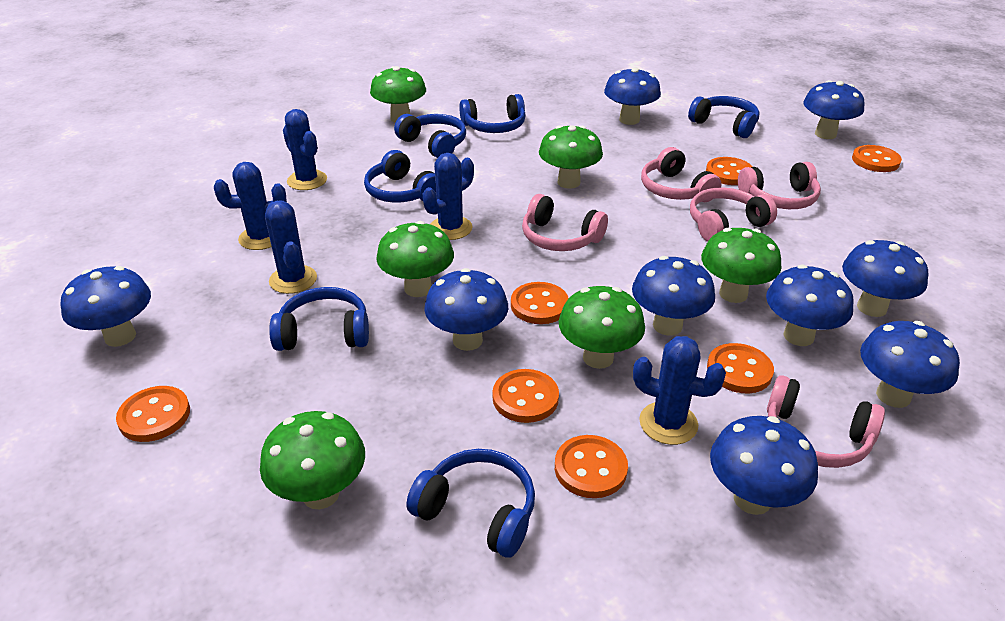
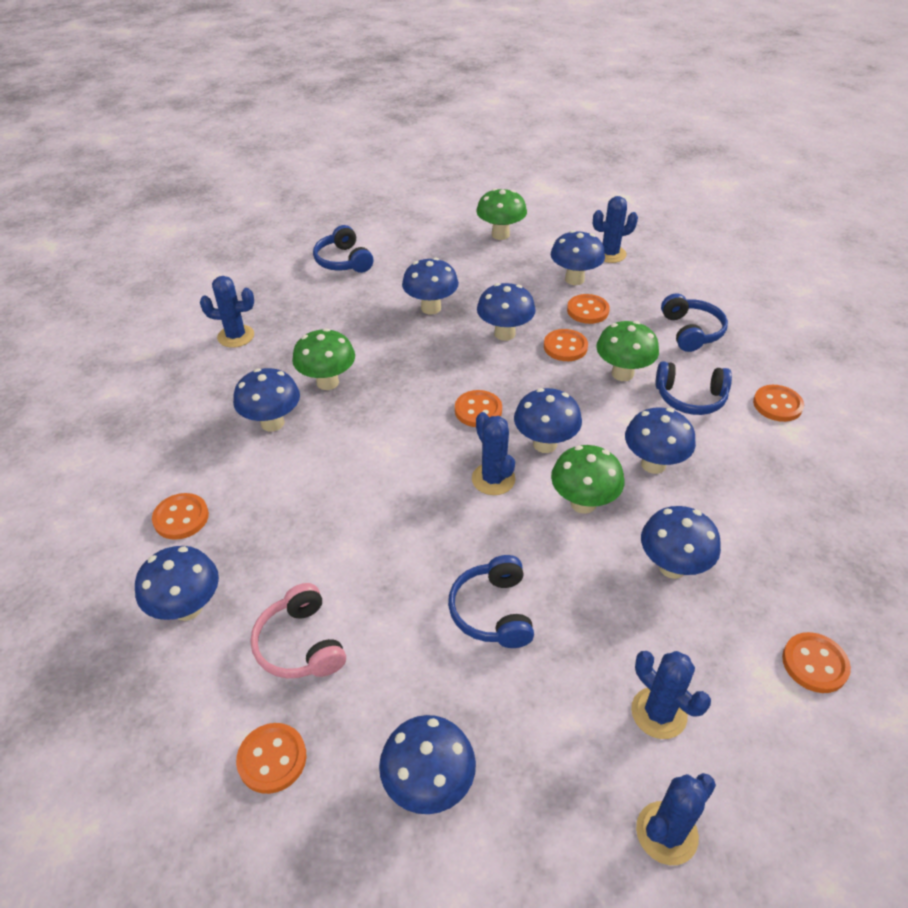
blue headphones: [269,287,369,351] [364,150,437,203] [394,114,466,158] [406,449,535,558] [459,94,526,133] [688,96,760,138] = 6 -> [313,225,373,273] [448,555,534,648] [656,361,732,415] [661,293,728,352] = 4
green mushroom: [260,411,365,509] [370,66,426,123] [376,221,454,297] [539,125,603,189] [559,286,645,369] [701,228,782,303] = 6 -> [292,328,355,390] [476,188,527,240] [551,445,624,514] [596,321,659,381] = 4
pink headphones: [522,194,608,251] [641,147,722,202] [690,187,777,242] [738,162,821,209] [767,375,885,468] = 5 -> [250,583,346,678] = 1

